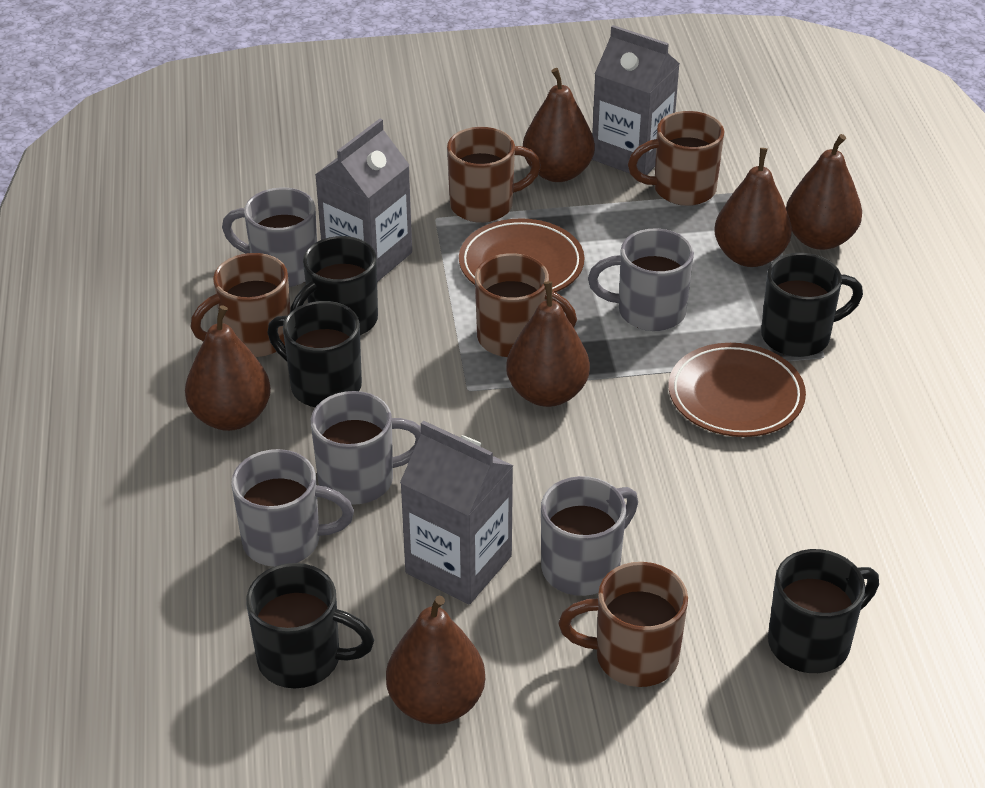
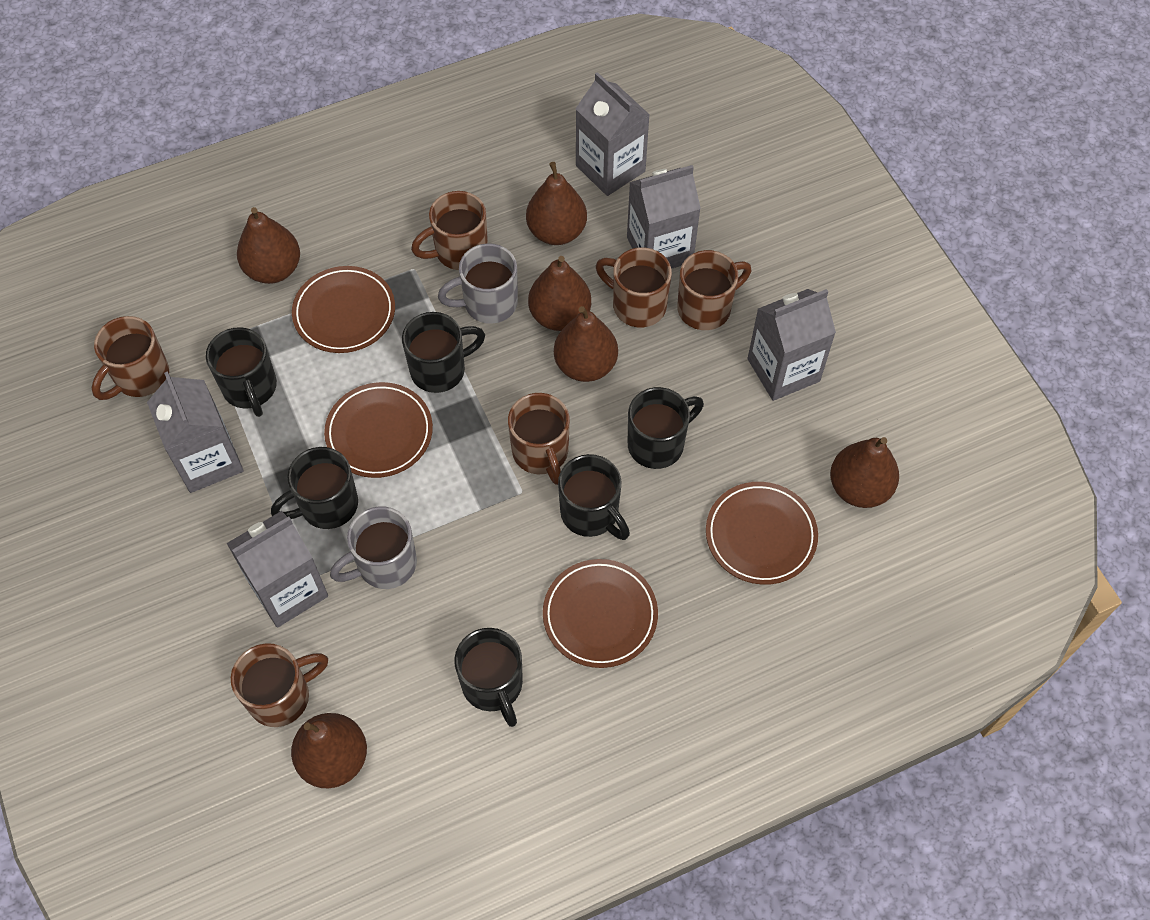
black mug: [246,563,374,688] [268,301,362,407] [290,236,378,335] [761,253,863,357] [768,549,879,673] = 5 -> [206,327,277,417] [271,447,358,529] [402,312,485,393] [454,628,523,727] [558,454,630,540] [628,387,704,469] = 6
brown mug: [190,253,290,357] [447,127,541,223] [475,253,577,357] [559,562,688,687] [628,111,724,206] = 5 -> [91,316,169,400] [231,643,328,727] [411,191,488,270] [508,393,570,485] [596,247,672,327] [677,250,751,330] = 6
brown plate: [459,218,584,292] [669,343,806,437] = 2 -> [292,266,395,353] [324,382,433,478] [543,559,658,668] [706,482,818,585] = 4
grey carton: [315,119,412,282] [400,421,514,605] [592,25,680,175] = 3 -> [147,371,244,493] [227,511,328,628] [575,72,650,196] [627,165,701,269] [747,289,836,401] = 5
grey mug: [222,187,317,287] [231,449,354,567] [311,391,421,505] [541,476,638,596] [588,229,694,331] = 5 -> [330,506,417,589] [438,243,518,324] = 2

